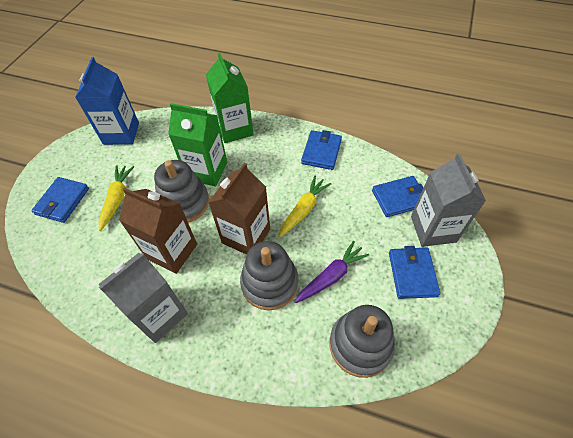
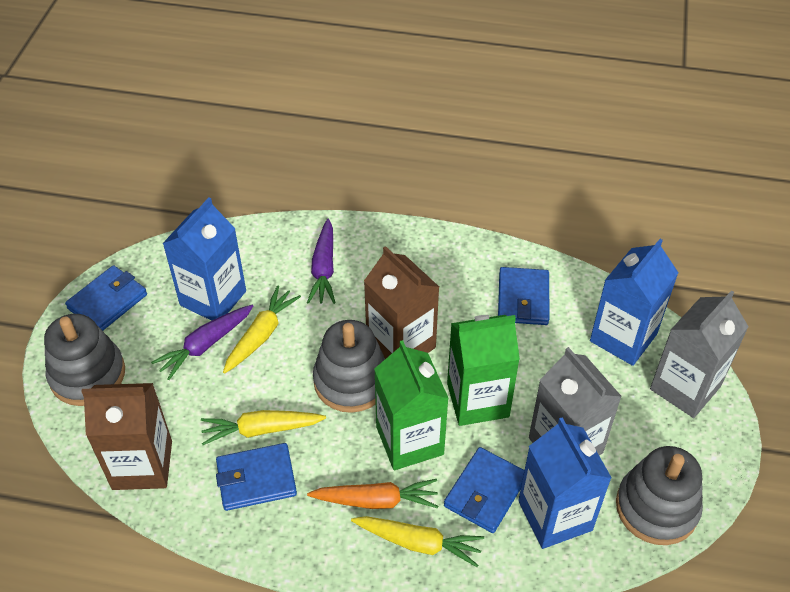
blue carton: [75,57,139,145] = 1 -> [162,198,246,321] [518,417,612,549] [590,239,678,366] = 3
orange carrot: none = 0 -> [307,479,438,509] = 1
purple carrot: [295,241,369,303] = 1 -> [151,305,253,380] [307,219,335,304] = 2
yellow carrot: [99,165,134,231] [278,175,331,237] = 2 -> [201,410,326,445] [223,286,301,374] [351,516,484,567] = 3

